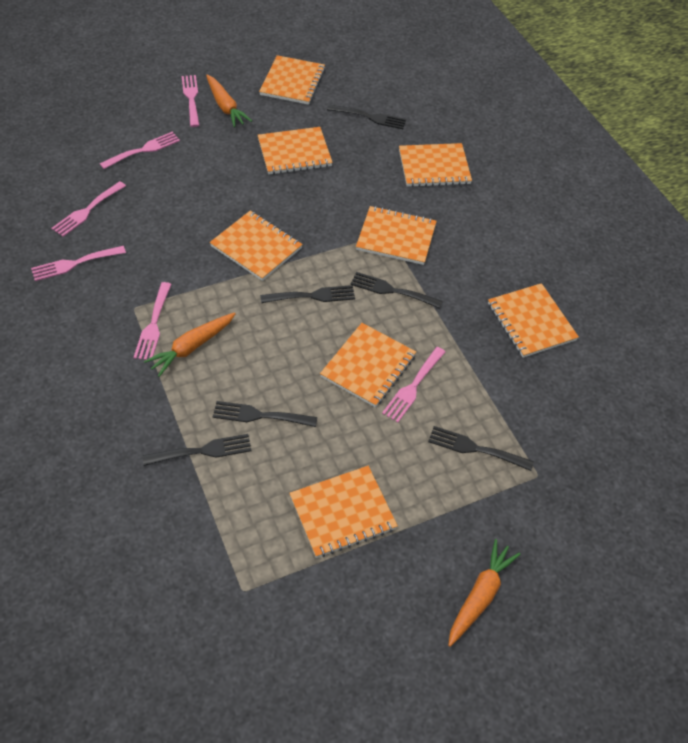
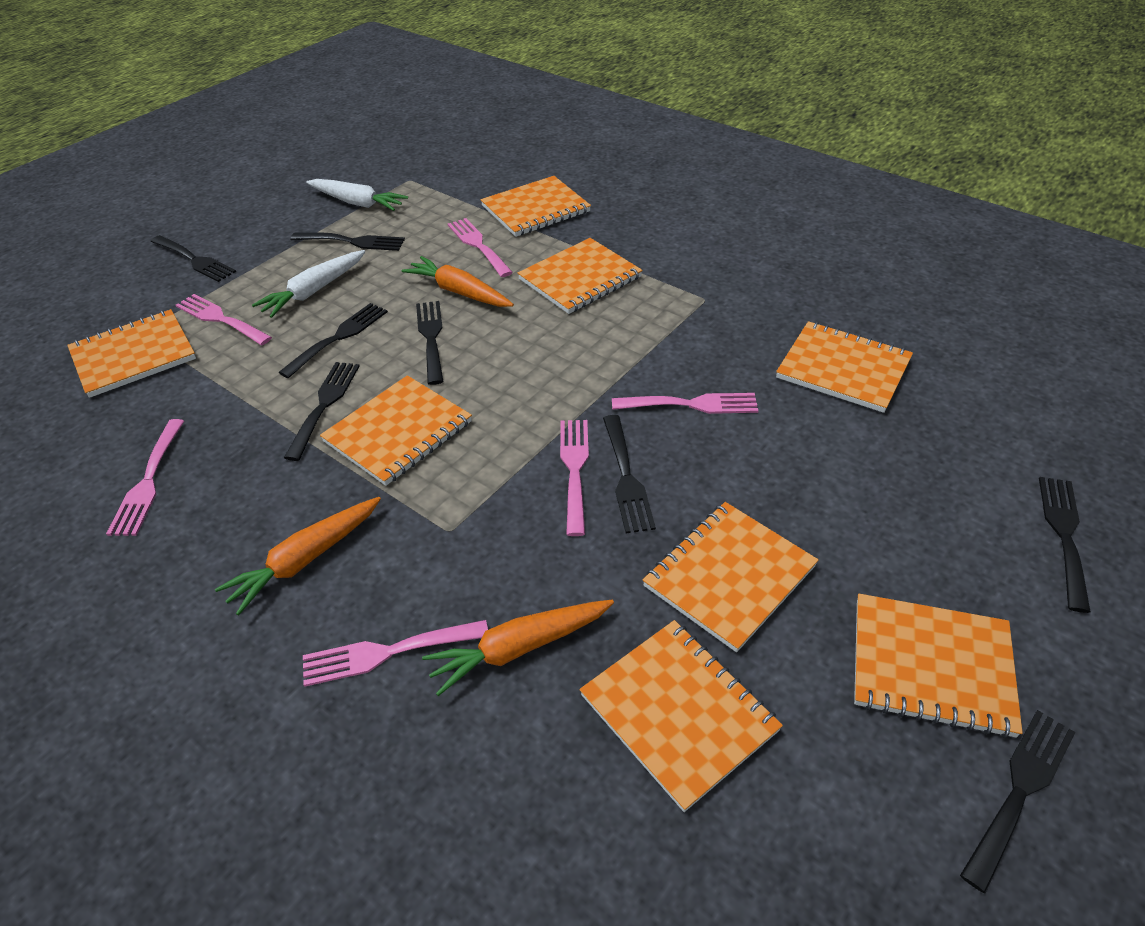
black fork: [143,434,252,466] [213,401,317,427] [260,285,355,303] [327,104,406,129] [351,272,443,309] [428,426,534,471] = 6 -> [151,235,236,282] [279,303,388,379] [284,362,360,461] [291,232,405,251] [416,301,443,385] [603,415,656,533] [960,710,1075,893] [1039,477,1091,613] = 8
white carrot: none = 0 -> [252,250,365,318] [306,179,408,211] = 2

